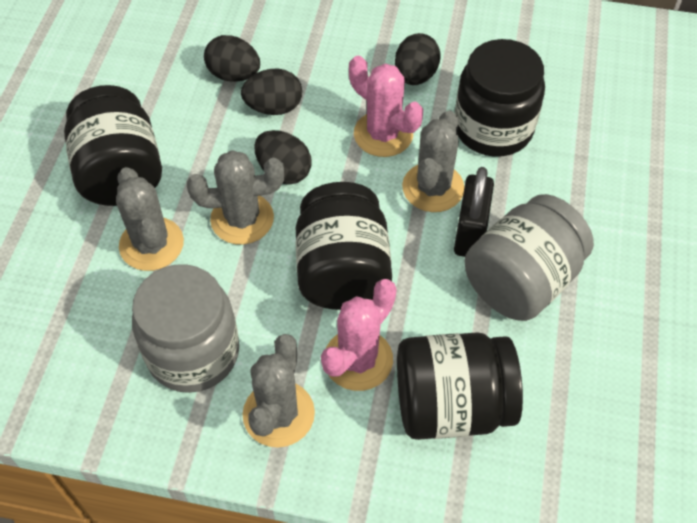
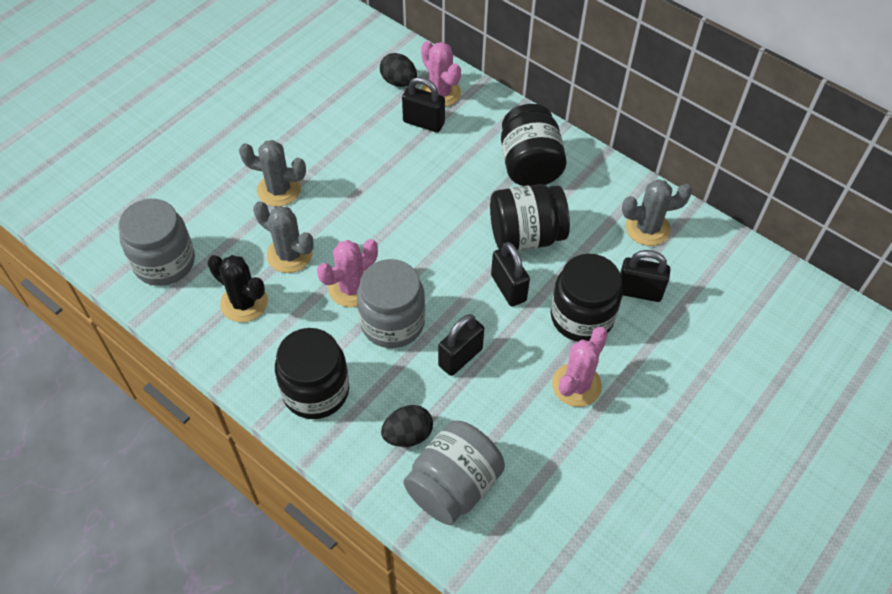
black cactus: none = 0 -> [207,255,268,322] = 1
black egg: [204,35,260,82] [241,68,302,115] [254,130,312,185] [395,33,440,85] = 4 -> [380,53,417,87] [381,405,433,447] = 2
black padlock: [454,167,494,257] = 1 -> [402,77,445,132] [438,314,484,376] [491,242,530,307] [620,250,670,302] = 4
grey cactus: [116,167,184,271] [187,150,284,245] [243,334,315,448] [402,110,464,212] = 4 -> [239,140,306,207] [253,201,314,273] [622,179,692,246] = 3
grey jar: [132,264,239,393] [464,194,594,321] = 2 -> [119,199,195,286] [357,259,425,348] [403,421,505,525] = 3
pink cactus: [321,279,397,391] [349,56,423,157] = 2 -> [317,239,378,307] [421,41,461,107] [552,327,608,407] = 3

